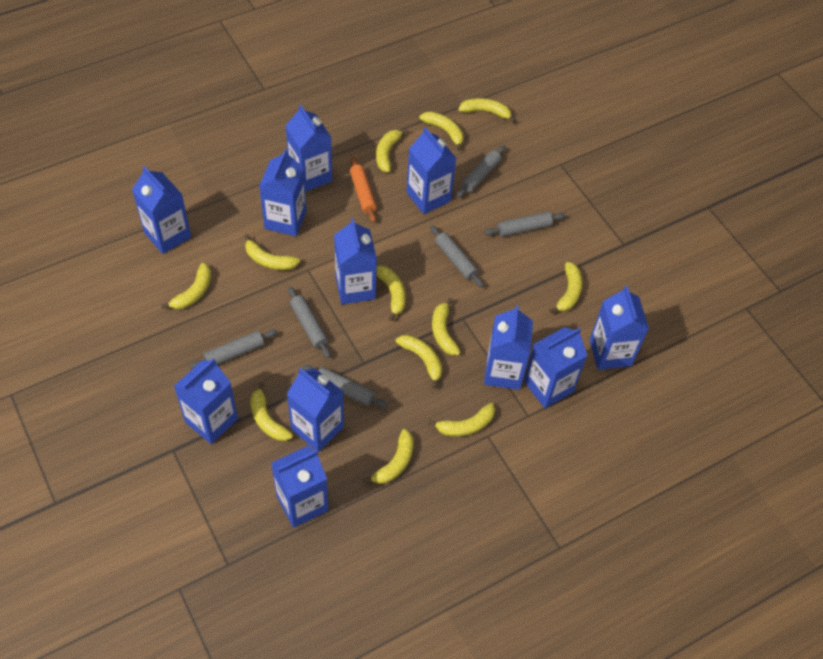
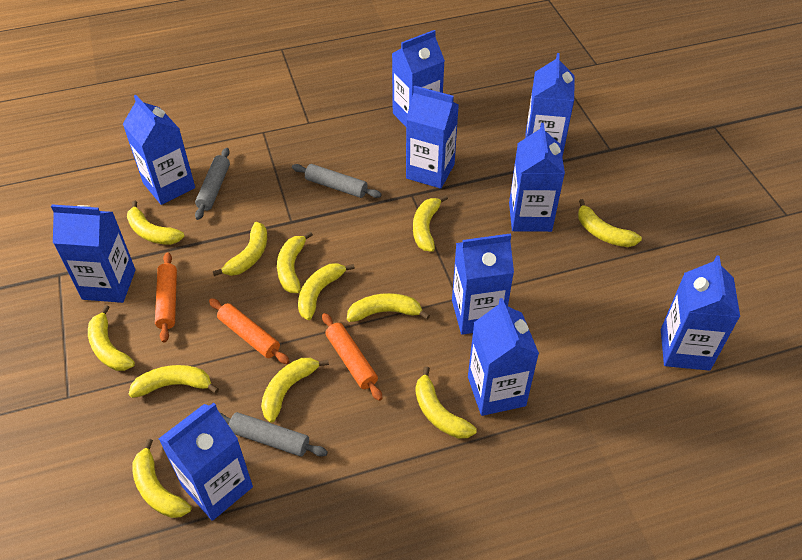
blue carton: [132,166,191,254] [174,358,238,444] [259,149,306,236] [271,445,328,528] [285,105,332,192] [287,368,344,452] [334,218,377,304] [406,127,456,214] [484,305,533,390] [524,327,588,408] [589,286,649,370] = 11 -> [51,204,136,303] [123,95,195,205] [159,403,253,521] [392,30,445,127] [406,86,459,189] [452,233,514,335] [468,298,539,416] [509,123,565,232] [525,53,574,157] [661,255,740,371] = 10
grey rolling pin: [190,329,277,369] [288,287,330,358] [303,365,387,408] [430,226,484,288] [456,145,505,198] [484,212,565,237] = 6 -> [195,148,230,220] [220,412,328,457] [292,164,382,198] = 3
orange rolling pin: [350,157,377,223] = 1 -> [155,252,177,343] [209,298,290,364] [322,313,382,401] = 3

